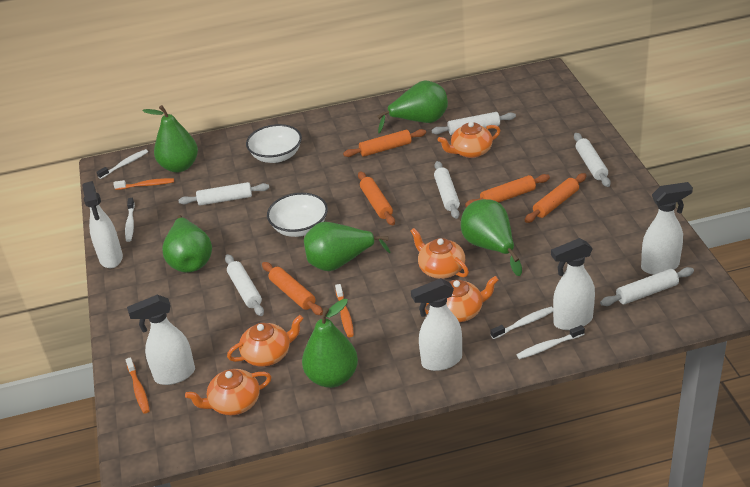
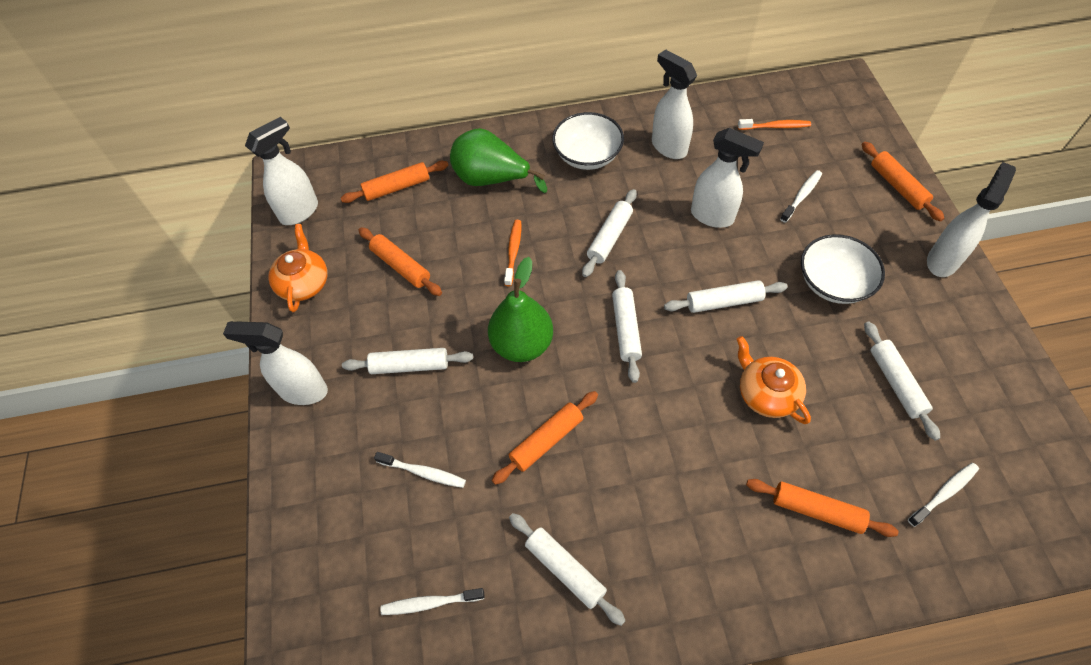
green pear: [143,105,198,172] [162,215,212,273] [302,299,358,388] [304,222,390,271] [377,80,448,133] [461,199,522,276] = 6 -> [450,128,547,193] [488,257,553,362] = 2
orange teapot: [185,369,271,415] [227,315,304,367] [410,228,469,279] [425,276,499,322] [437,122,501,158] = 5 -> [268,224,327,312] [736,336,811,424] = 2
orange toothbrush: [113,178,174,190] [125,357,150,414] [335,284,354,337] = 3 -> [504,220,521,286] [738,119,811,130] = 2

